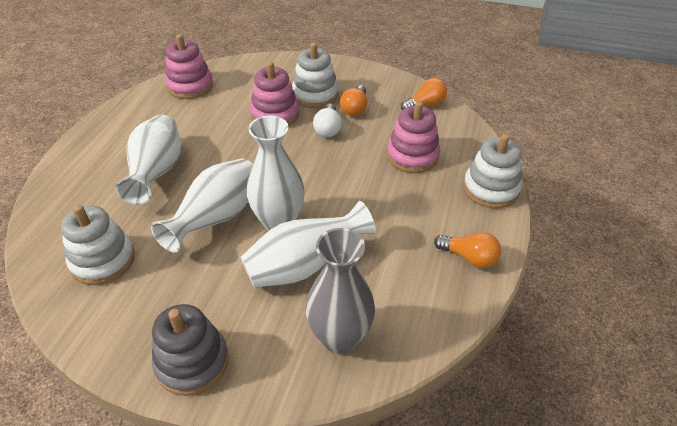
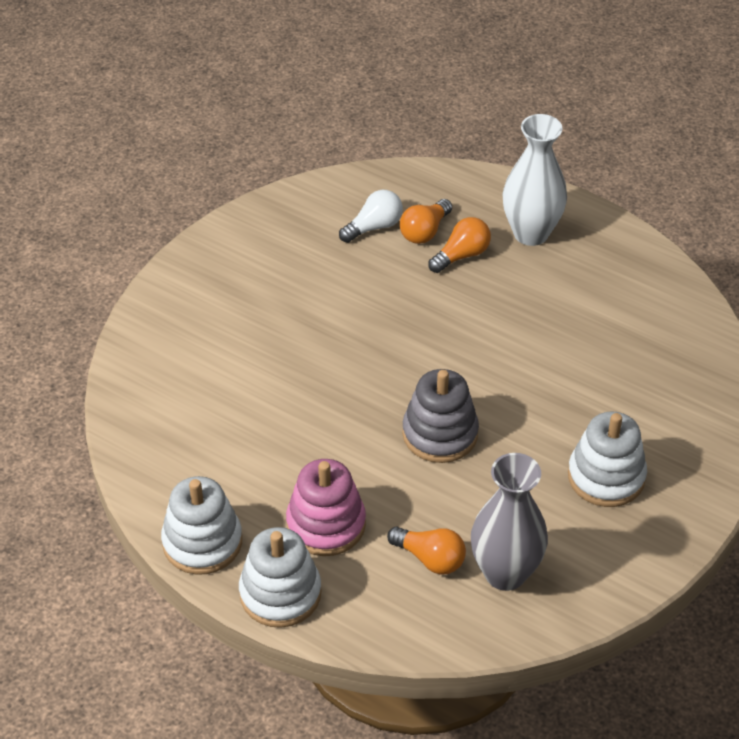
pink stacking toy: [165,34,213,99] [250,62,299,126] [387,101,440,173] = 3 -> [286,459,366,556] = 1
white vase: [116,115,181,205] [151,158,253,253] [241,201,376,288] [247,116,305,231] = 4 -> [503,114,567,246] = 1

